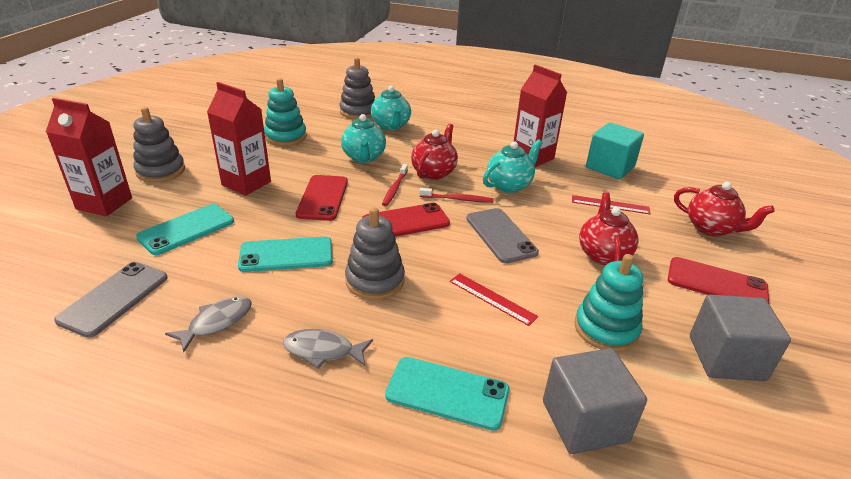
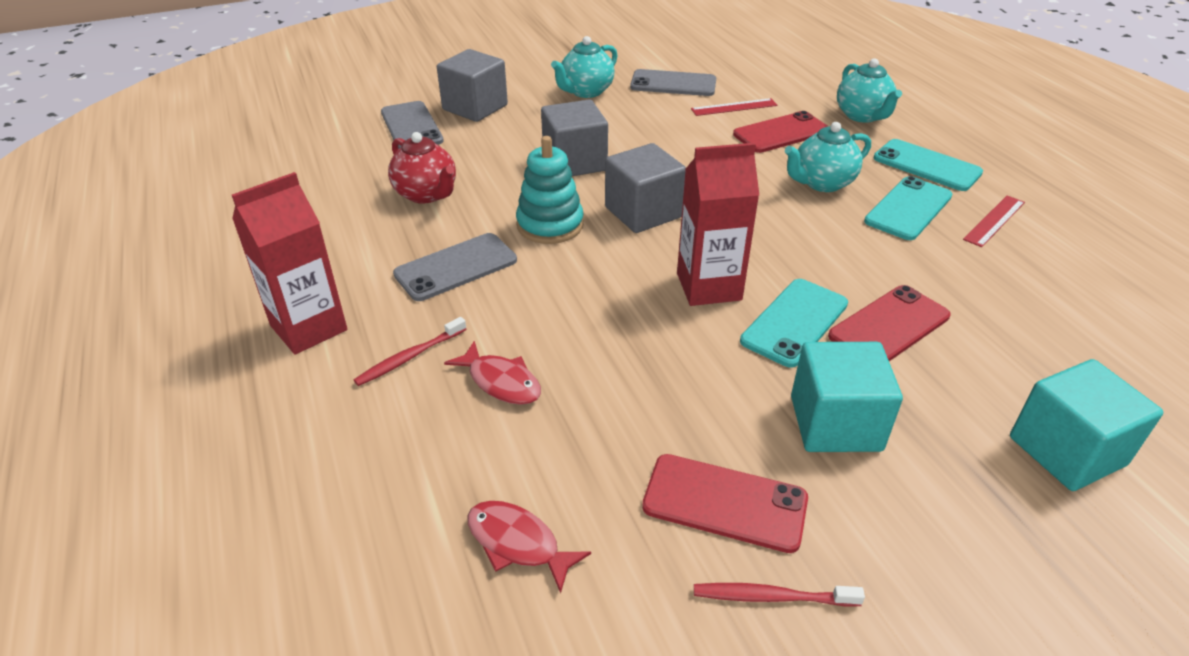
grey cube: [543,348,647,454] [690,295,791,381] = 2 -> [437,49,508,122] [541,100,608,176] [605,143,686,233] = 3
grey fish: [165,296,252,352] [283,329,373,369] = 2 -> none = 0
grey phone: [54,262,168,338] [466,208,539,263] = 2 -> [381,101,444,149] [393,233,517,301] [630,69,716,96] = 3
grey stacking toy: [133,107,185,182] [339,58,375,119] [345,207,405,300] = 3 -> none = 0
red carton: [46,98,132,216] [207,82,271,196] [514,65,567,167] = 3 -> [232,172,347,355] [677,143,759,306] = 2
red fish: none = 0 -> [444,341,541,405] [467,501,591,593] = 2
red teapot: [411,124,458,180] [579,192,639,265] [674,182,775,236] = 3 -> [388,132,456,204] = 1
turquoise cube: [586,122,644,179] = 1 -> [791,342,903,452] [1010,359,1163,491] = 2
turquoise stacking toy: [264,78,307,146] [575,254,643,352] = 2 -> [516,136,584,244] = 1

